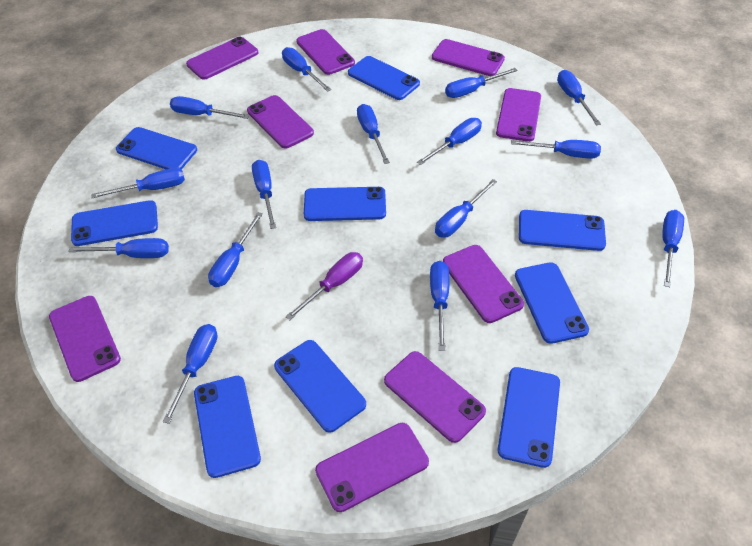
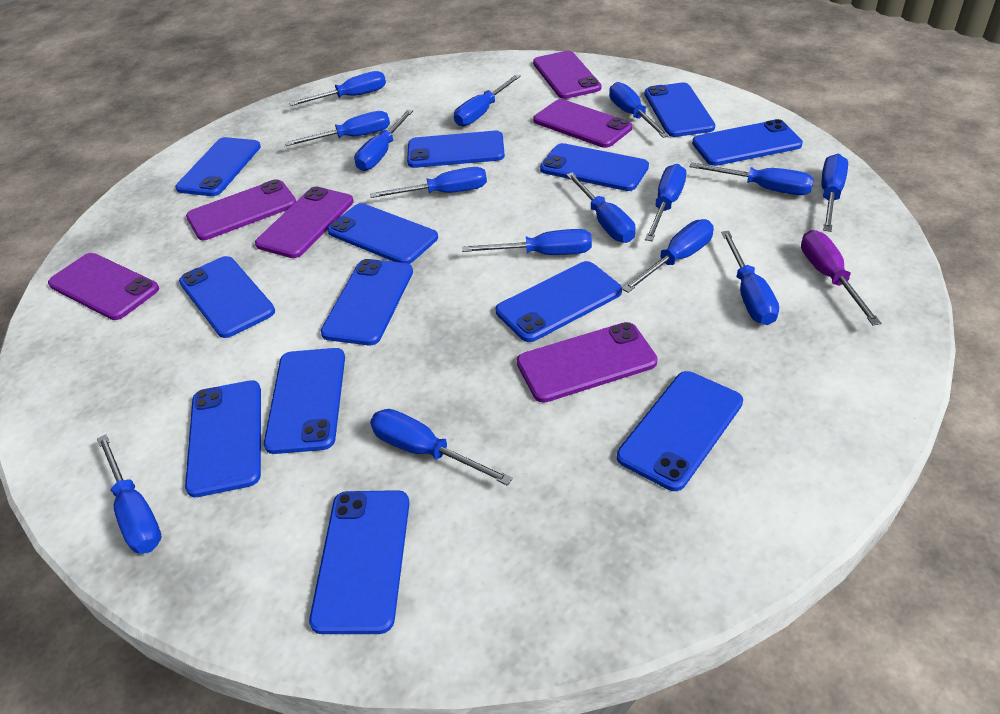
blue phone: [71,200,158,246] [116,127,197,170] [194,376,261,478] [274,340,366,433] [304,187,386,221] [348,56,420,100] [498,367,560,468] [515,262,589,344] [519,210,606,251] = 9 -> [176,137,261,196] [179,256,275,338] [185,380,261,497] [264,348,345,454] [309,490,409,634] [321,259,413,345] [327,203,438,264] [407,131,505,168] [496,261,622,342] [540,143,649,191] [617,371,743,491] [645,82,715,137] [692,119,803,166] = 13
purple phone: [49,296,121,382] [186,37,258,80] [247,95,314,148] [296,29,355,75] [315,423,429,512] [384,351,486,443] [432,39,505,76] [443,245,524,323] [496,88,541,142] = 9 -> [48,253,159,320] [186,179,296,240] [255,186,354,258] [517,322,658,403] [533,51,601,99] [533,99,632,148] = 6

